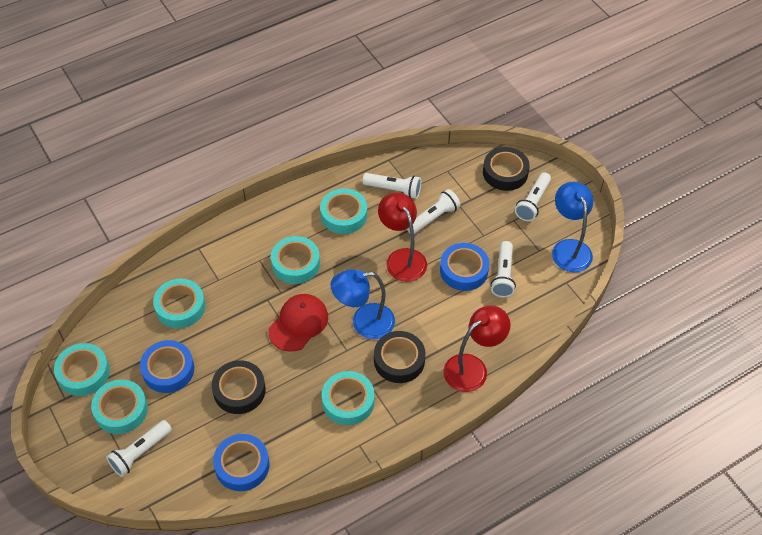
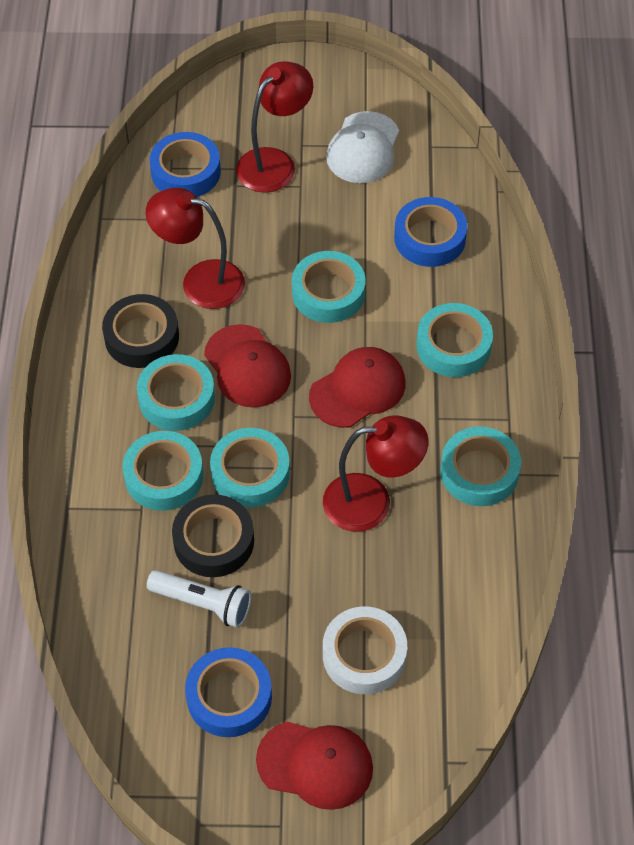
black tape: [212,360,266,414] [374,331,425,383] [483,147,530,191] = 3 -> [102,294,179,368] [172,494,254,577] = 2
blue lamp: [330,269,395,339] [552,182,593,272] = 2 -> none = 0
red cap: [268,294,328,352] = 1 -> [204,324,291,408] [256,722,373,810] [309,347,406,428] = 3
red lamp: [378,192,427,282] [443,305,510,392] = 2 -> [146,188,245,309] [236,61,313,193] [323,415,428,532] = 3
white cap: none = 0 -> [326,111,399,183] = 1
white flashlight: [106,420,172,477] [362,173,421,199] [407,189,461,234] [491,241,516,297] [515,172,551,221] = 5 -> [147,570,251,628] = 1
white tape: none = 0 -> [323,607,407,694] = 1

